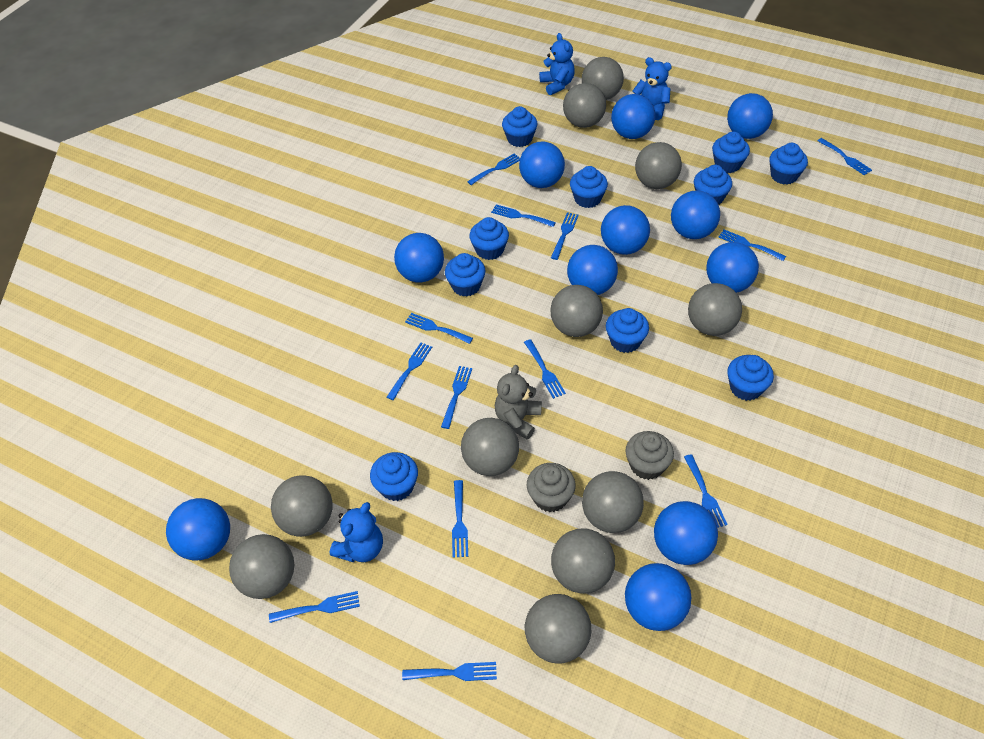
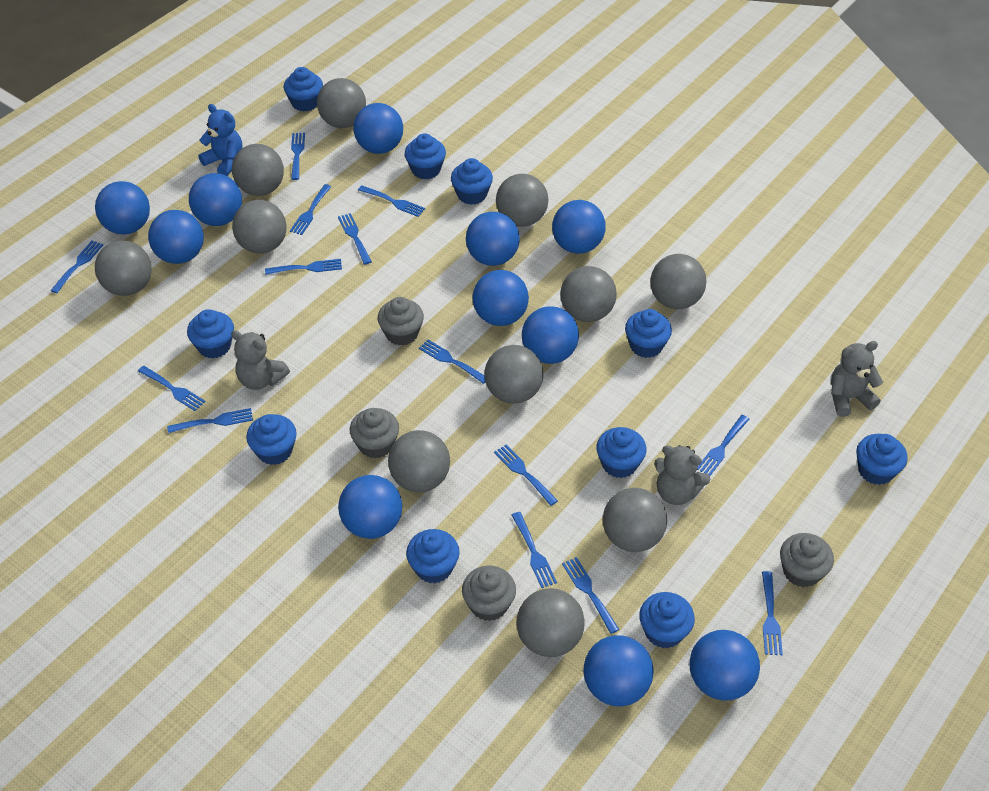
blue fork: [269,591,360,623] [387,343,432,400] [402,662,497,681] [405,313,473,344] [441,366,472,429] [452,480,468,558] [467,153,520,185] [491,204,556,227] [524,339,566,399] [551,212,579,260] [684,454,728,528] [718,229,786,261] [818,138,872,175] = 13 -> [50,241,103,293] [138,366,206,411] [167,408,253,433] [265,259,342,275] [290,184,331,235] [291,133,305,180] [338,213,372,265] [358,185,425,217] [419,340,485,384] [494,444,558,506] [512,512,557,588] [562,557,620,634] [697,415,749,476] [762,571,783,655] = 14
blue teddy bear: [330,502,383,562] [539,33,575,95] [633,57,672,120] = 3 -> [199,104,242,176] = 1
grey cupcake: [527,463,576,512] [625,431,674,480] = 2 -> [350,408,399,459] [378,297,424,346] [462,566,516,621] [780,533,834,587] = 4
grey teddy bear: [495,365,542,440] = 1 -> [231,330,290,390] [654,445,710,505] [831,341,883,417] = 3

